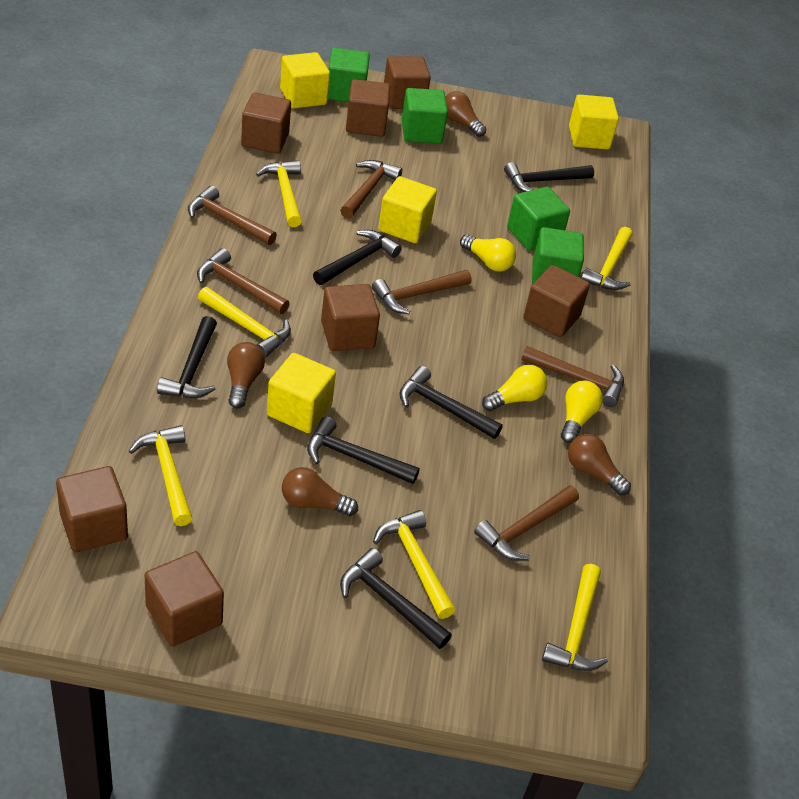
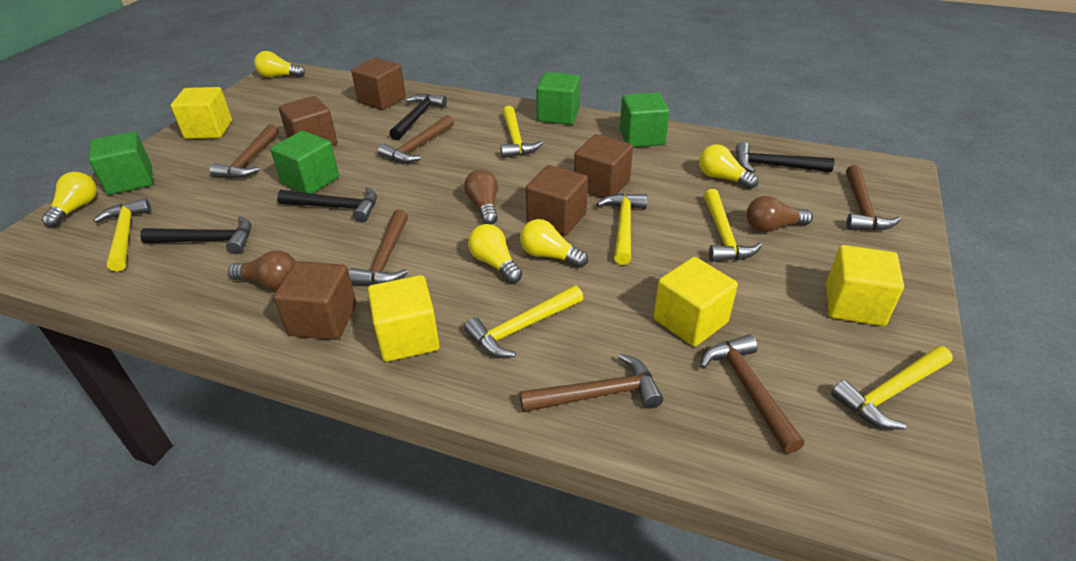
black hammer: [157,316,217,398] [307,416,420,484] [313,230,402,285] [340,548,452,649] [399,366,503,439] [504,162,594,192] = 6 -> [140,216,251,254] [277,187,377,222] [389,94,447,140] [736,142,835,173] = 4
brown cube: [56,466,128,553] [145,551,224,647] [241,92,291,154] [321,284,380,351] [346,79,390,137] [384,56,431,109] [523,265,590,337] = 7 -> [274,261,357,340] [279,96,337,146] [351,57,406,110] [526,165,588,236] [574,134,633,198] = 5
brown light bulb: [227,342,265,409] [282,467,358,516] [445,91,486,137] [568,434,631,496] = 4 -> [228,250,296,290] [464,169,498,225] [746,196,813,232] = 3
yellow light bulb: [460,234,516,271] [482,365,547,411] [561,381,603,443] = 3 -> [42,172,97,227] [254,51,305,77] [468,224,522,283] [520,219,588,268] [699,144,759,189] = 5

